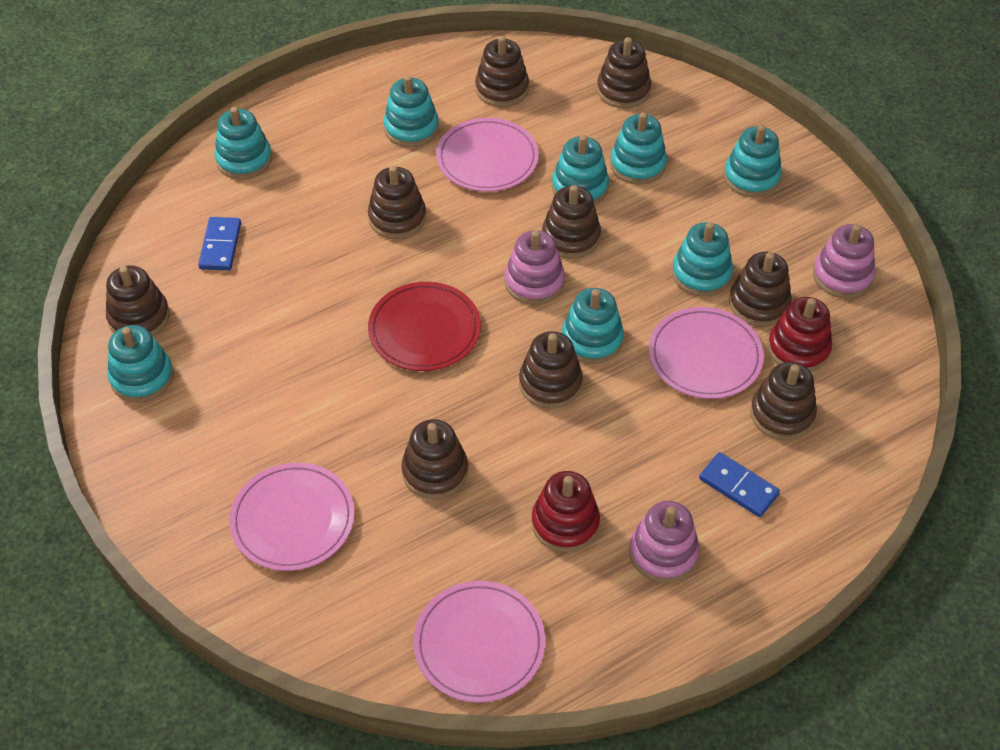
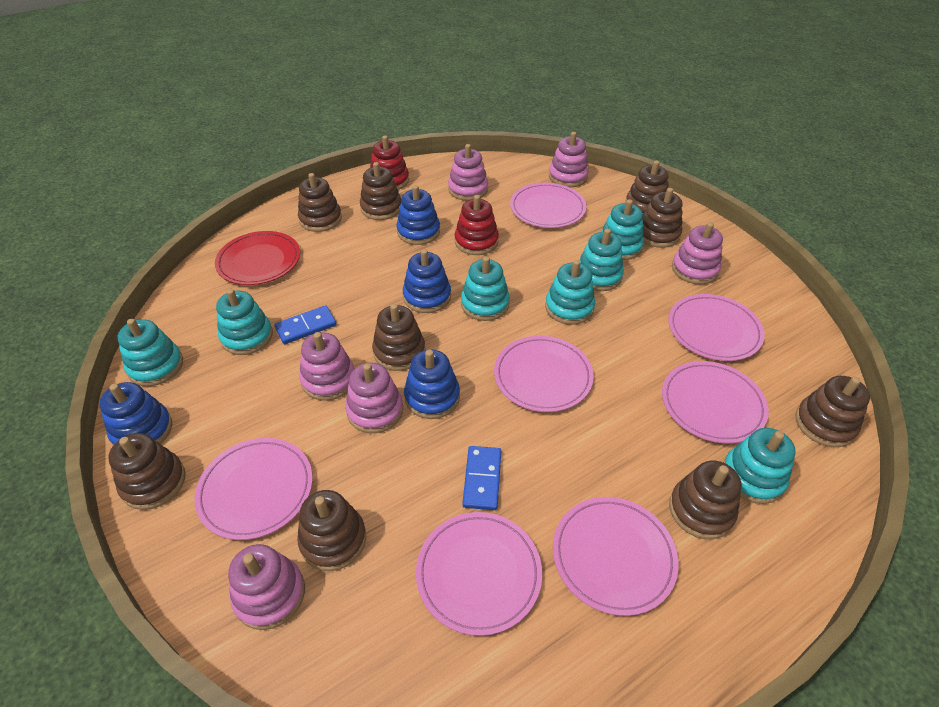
blue stacking toy: none = 0 -> [99,382,172,445] [397,185,440,245] [403,249,451,313] [404,350,460,419] = 4
pink plate: [229,463,355,571] [413,581,545,703] [436,118,539,192] [649,307,764,399] = 4 -> [194,438,313,540] [416,512,542,636] [494,336,594,412] [510,183,587,228] [553,497,679,616] [662,361,769,443] [668,294,765,361] = 7
pink stacking toy: [505,230,565,305] [629,501,699,583] [813,224,875,299] = 3 -> [228,544,305,630] [299,332,355,401] [345,363,403,433] [448,144,488,201] [549,132,589,187] [672,222,723,285] = 6
turquoise stacking toy: [108,325,174,403] [215,107,272,179] [384,75,439,147] [552,135,609,205] [562,288,624,364] [610,112,667,185] [672,222,733,297] [724,125,782,198] = 8 -> [118,318,183,386] [216,289,273,355] [461,256,510,321] [545,260,595,325] [579,229,624,291] [601,199,644,260] [723,428,796,504] = 7

